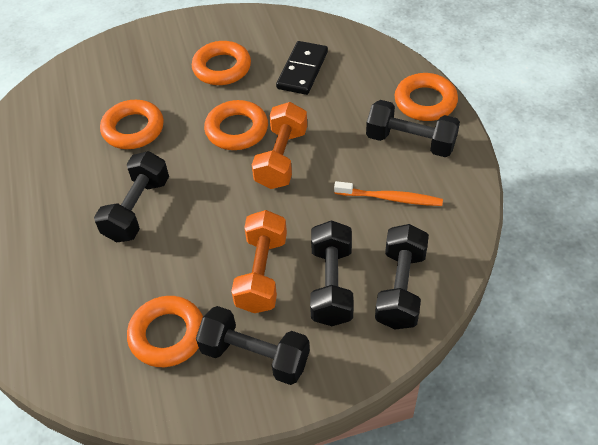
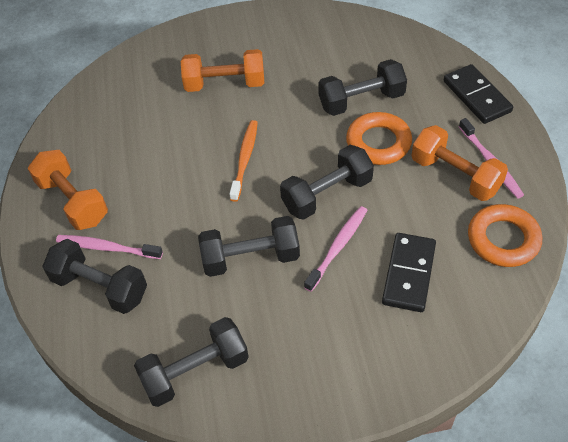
black domino: [276,41,328,95] = 1 -> [382,233,436,312] [444,64,513,124] = 2
orange dumbbell: [231,210,287,313] [252,102,307,189] = 2 -> [28,150,108,230] [181,49,264,92] [412,125,508,201] = 3
orange ring: [100,100,164,149] [127,296,203,367] [192,41,251,85] [204,100,268,150] [394,73,458,121] = 5 -> [346,112,412,165] [468,204,542,267] = 2
pink toothbrush: none = 0 -> [56,235,163,259] [304,206,367,292] [459,118,524,199] = 3

